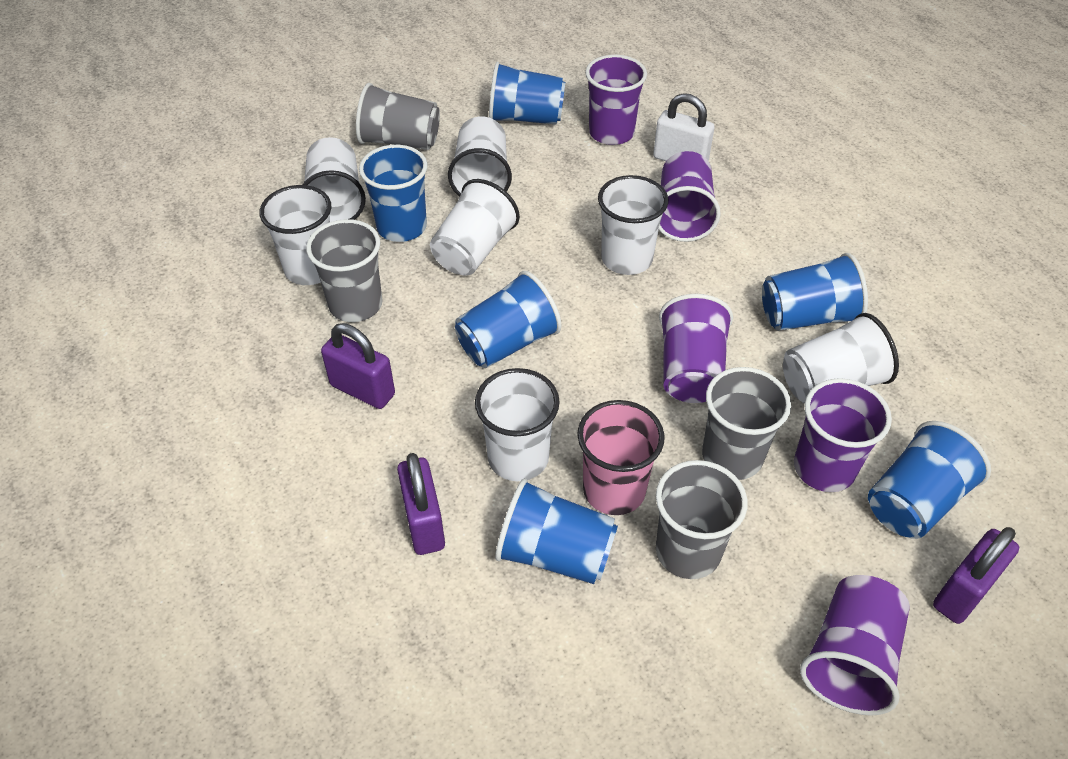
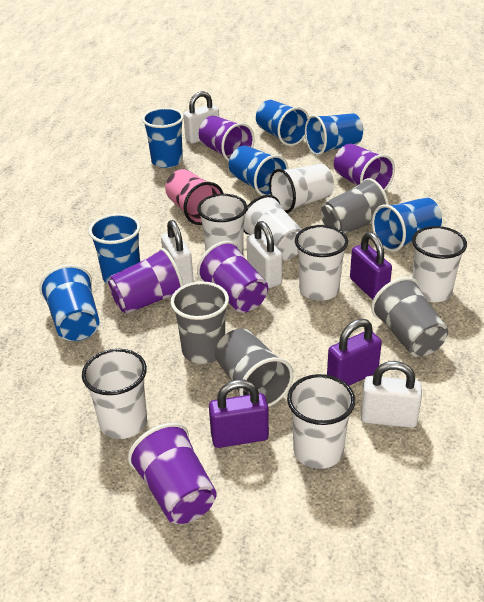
blue cup: [359,145,428,242] [455,271,562,368] [489,62,565,125] [495,478,618,584] [762,253,868,331] [868,421,991,539] = 6 -> [39,265,100,341] [89,214,141,284] [142,108,184,168] [229,146,289,196] [256,100,309,146] [305,113,363,156] [372,197,442,252] = 7
white padlock: [653,93,715,161] = 1 -> [161,220,194,285] [183,91,219,144] [247,221,282,288] [361,361,422,428] = 4

